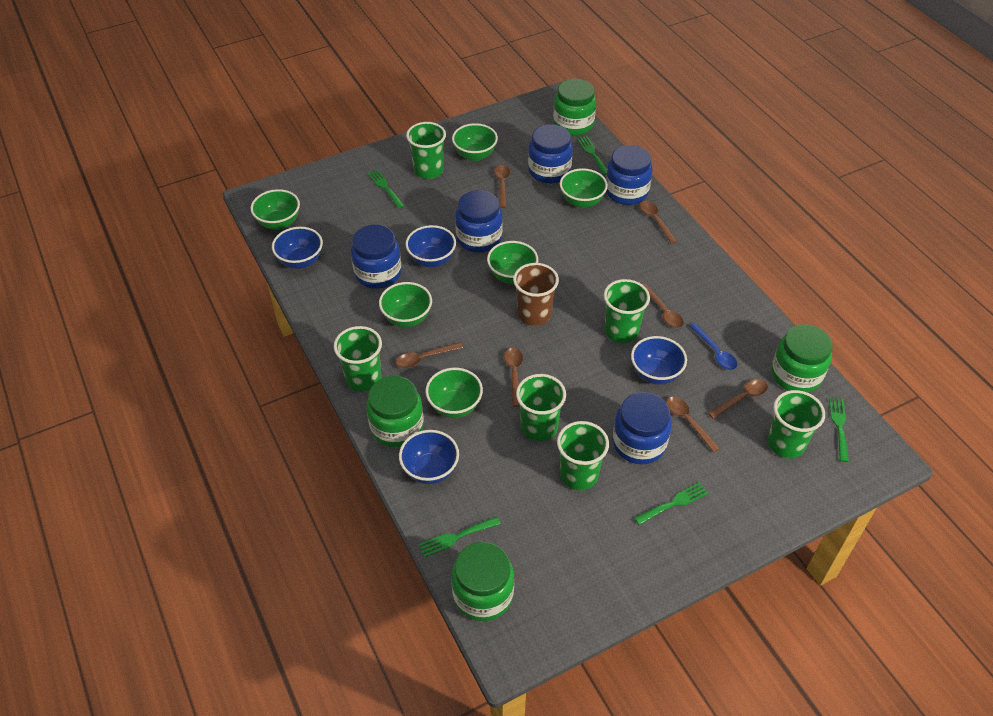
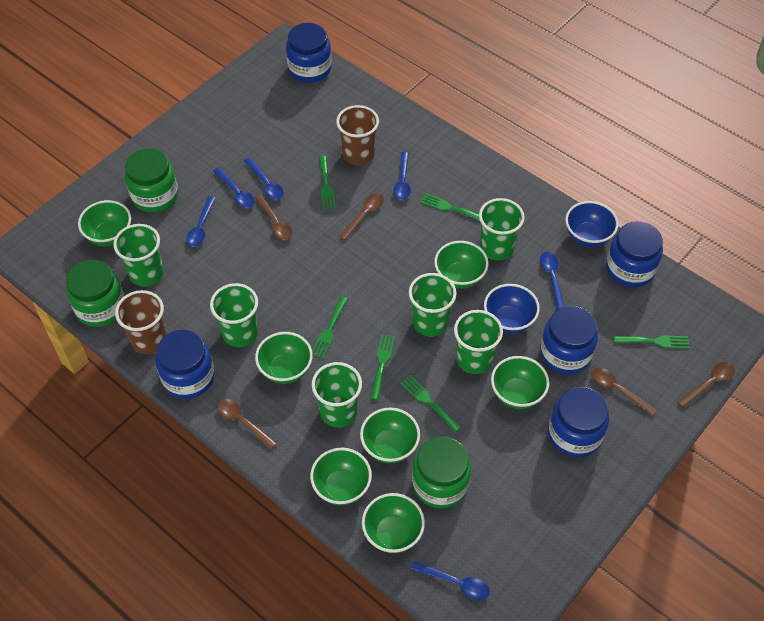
blue bowl: [272,227,323,269] [399,430,459,484] [405,225,456,267] [631,336,687,385] = 4 -> [484,284,540,334] [565,201,618,247] = 2
blue spoon: [690,323,737,370] = 1 -> [186,196,216,247] [213,167,255,208] [244,158,284,199] [393,152,411,200] [411,561,490,600] [540,252,565,310] = 6
brown cup: [513,263,559,326] = 1 -> [115,290,167,354] [336,105,379,165] = 2
brown spoon: [396,342,463,368] [494,165,510,208] [504,348,523,407] [640,201,678,244] [643,284,684,328] [666,397,720,453] [708,379,768,419] = 7 -> [217,399,277,449] [255,195,292,240] [339,193,384,241] [591,368,657,415] [677,362,735,408] = 5
green bowl: [251,189,300,230] [379,282,432,327] [425,368,483,418] [452,123,498,161] [487,241,538,284] [560,168,608,208] = 6 -> [78,200,131,246] [255,332,313,384] [310,448,372,505] [360,408,420,463] [362,493,425,553] [434,241,489,289] [491,356,549,409] = 7
green fork: [368,169,404,209] [419,517,501,557] [577,136,607,175] [634,482,709,525] [829,398,849,462] = 5 -> [312,296,348,359] [319,156,336,210] [370,334,395,400] [400,375,461,432] [420,193,480,221] [613,335,689,349] = 6
green jar: [366,376,424,447] [451,542,514,621] [553,79,596,135] [771,324,833,393] = 4 -> [66,260,124,327] [125,148,178,213] [412,437,471,509] = 3

